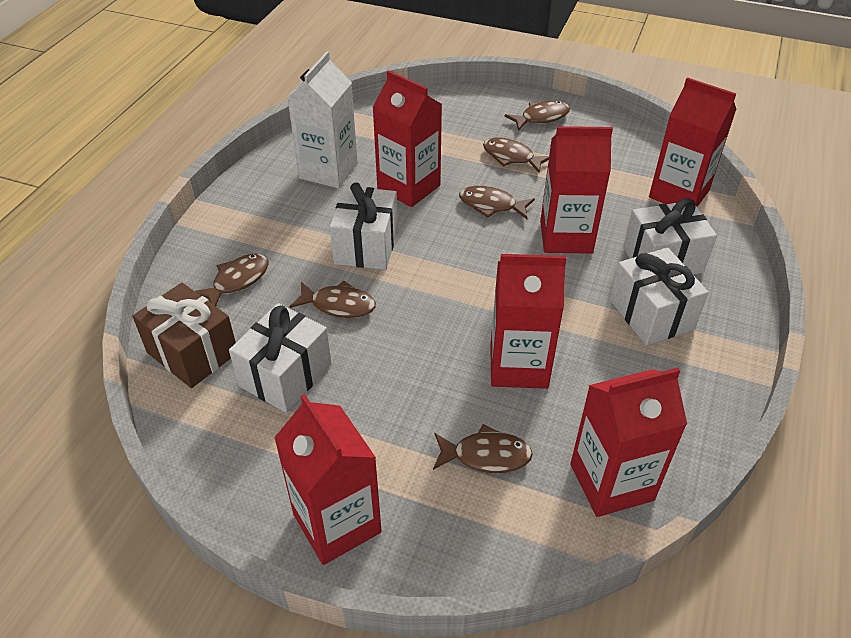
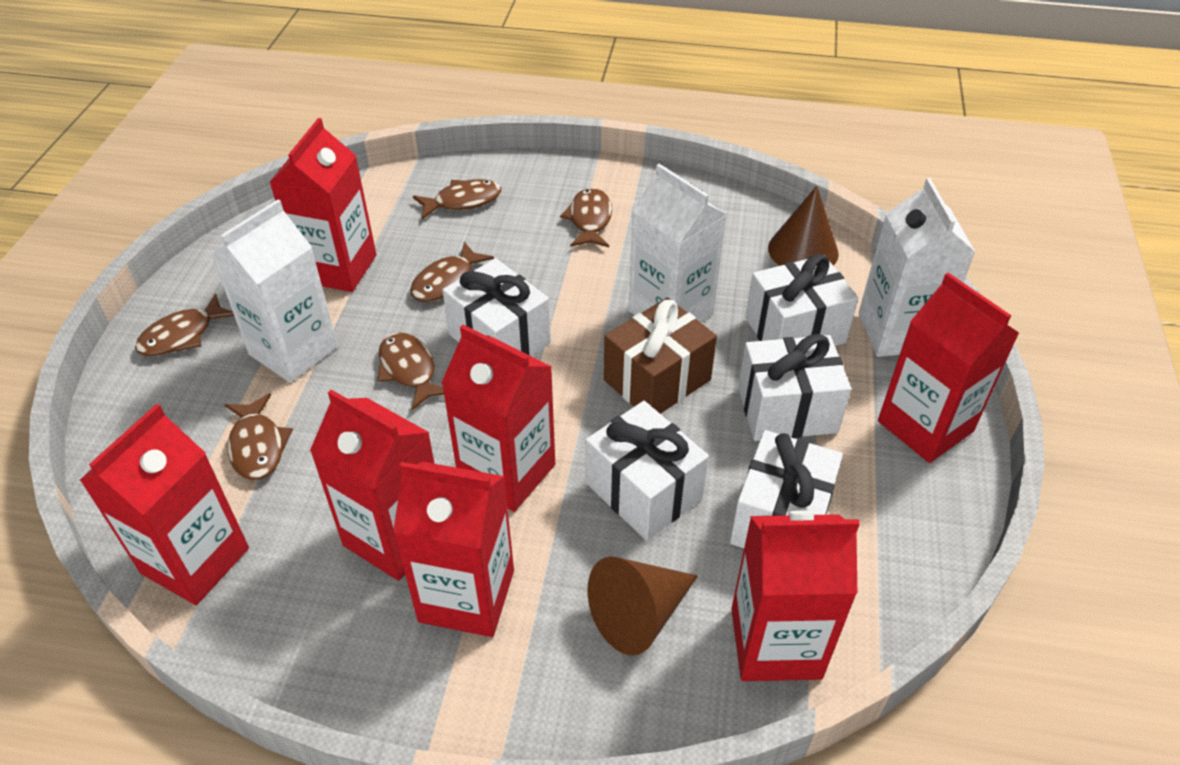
brown cone: none = 0 -> [587,556,698,655] [768,186,839,266] = 2
red carton: [274,394,382,565] [372,70,442,207] [490,254,567,389] [540,126,613,254] [570,368,687,517] [649,77,736,207] = 6 -> [80,404,249,605] [269,118,376,292] [310,390,435,581] [393,462,514,637] [441,325,555,512] [731,510,860,681] [878,273,1019,463] = 7
white carton: [287,52,358,188] = 1 -> [212,200,338,383] [629,164,727,323] [858,178,975,357] = 3
white gift: [229,303,332,413] [330,183,398,270] [610,247,709,346] [623,198,717,274] = 4 -> [442,258,551,356] [585,401,709,540] [730,430,843,548] [738,334,851,441] [745,254,858,346] = 5

